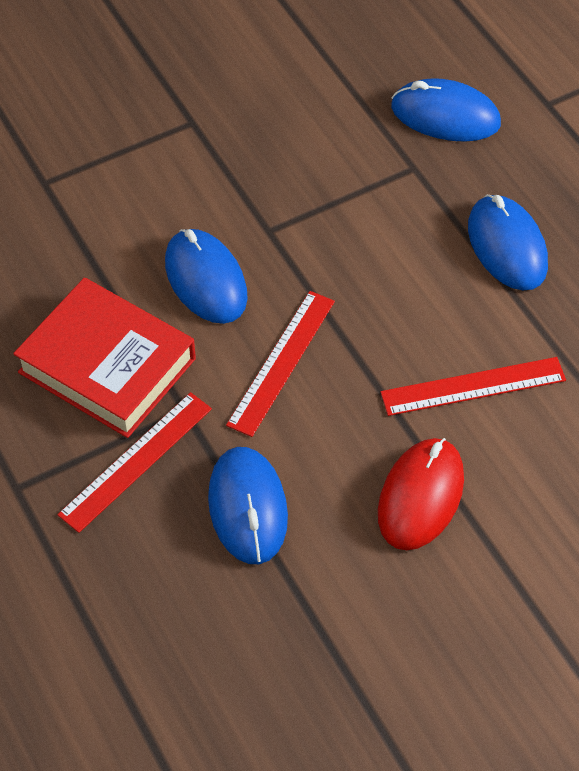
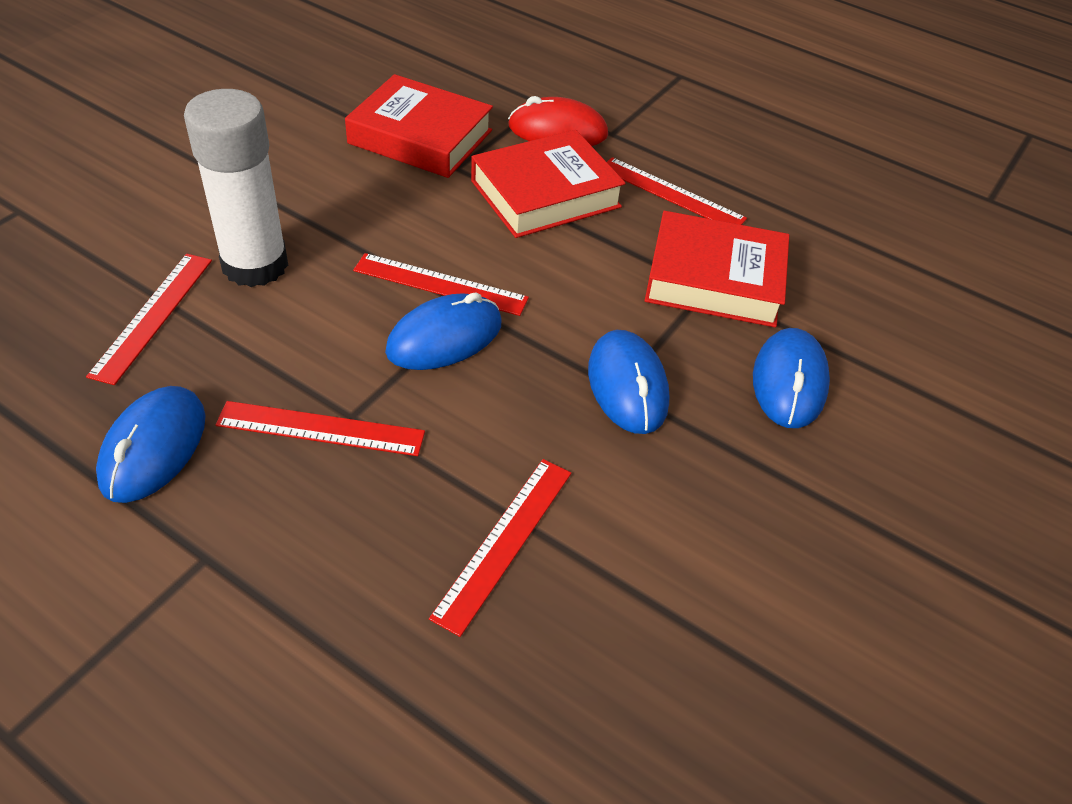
red book: [13,278,196,438] = 1 -> [345,74,493,178] [471,130,626,238] [644,211,789,328] = 3
red ruler: [57,392,212,533] [226,291,335,437] [380,357,566,416] = 3 -> [86,254,212,385] [216,401,425,456] [353,253,529,316] [429,459,571,637] [607,157,747,225] = 5
white glue stick: none = 0 -> [184,89,288,287] = 1

